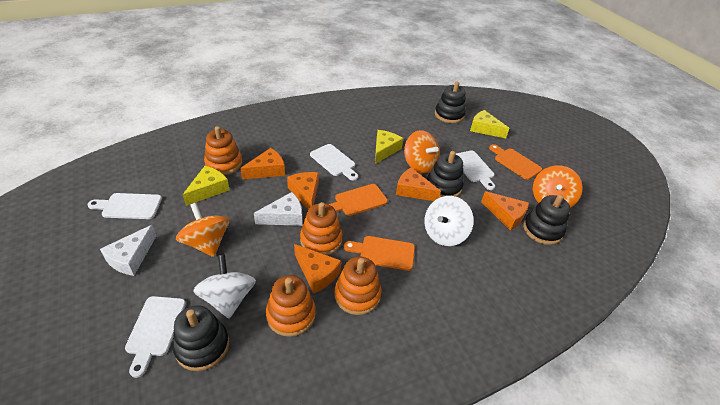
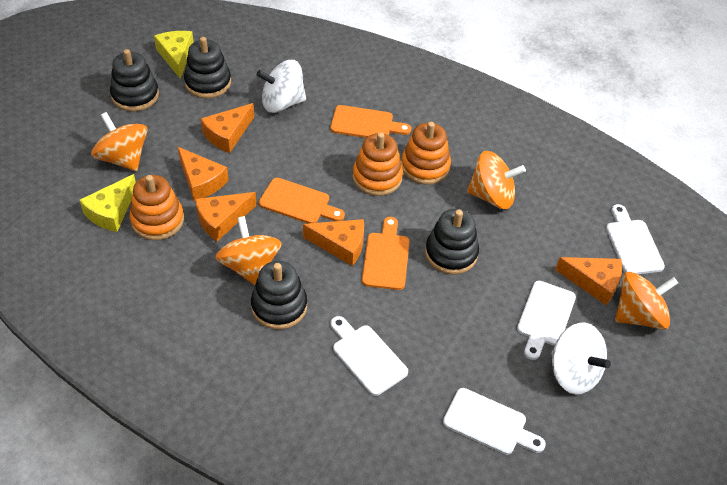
orange spinning top: [176,203,230,257] [404,130,440,173] [533,165,583,208] = 3 -> [91,112,148,171] [215,216,282,285] [467,151,526,209] [615,272,678,330] = 4
orange stacking toy: [204,126,242,175] [266,275,316,337] [300,202,343,255] [334,257,382,315] = 4 -> [130,175,184,240] [353,132,403,196] [401,122,451,185] = 3
white cheese: [100,225,156,276] [254,192,302,226] = 2 -> none = 0
yellow cheese: [183,166,229,206] [375,130,404,164] [470,110,510,138] = 3 -> [80,174,136,232] [154,31,194,79] = 2

